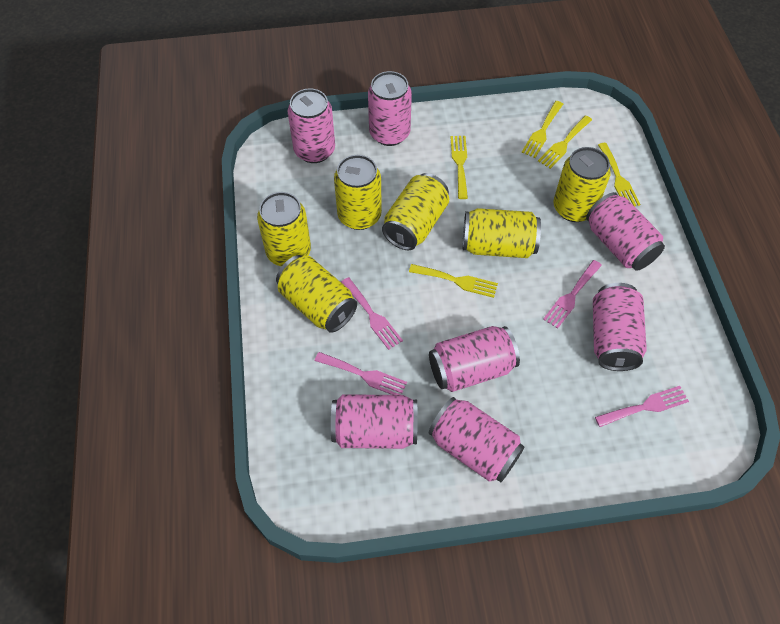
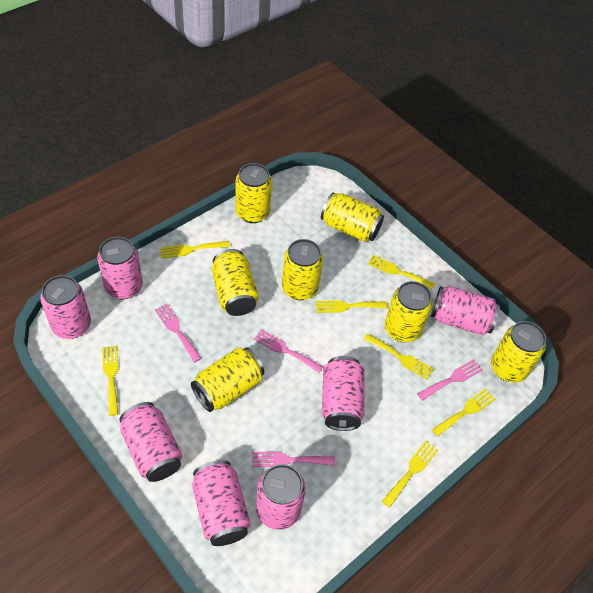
yellow can: [257,192,311,266] [276,255,357,333] [334,155,382,230] [382,173,449,250] [463,208,541,258] [553,147,611,222] = 6 -> [191,347,264,412] [212,249,259,316] [235,163,272,223] [282,239,323,300] [321,192,384,242] [385,281,433,342] [491,321,546,383] = 7
yellow fork: [409,264,498,298] [451,136,468,199] [521,101,563,158] [538,115,592,169] [598,143,640,206] = 5 -> [102,345,119,416] [160,241,230,259] [315,300,388,313] [364,334,433,380] [368,255,435,289] [382,441,438,508] [432,388,496,436] = 7

